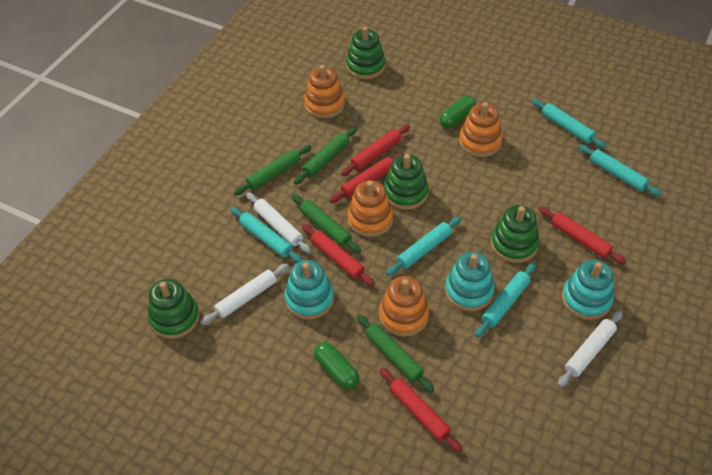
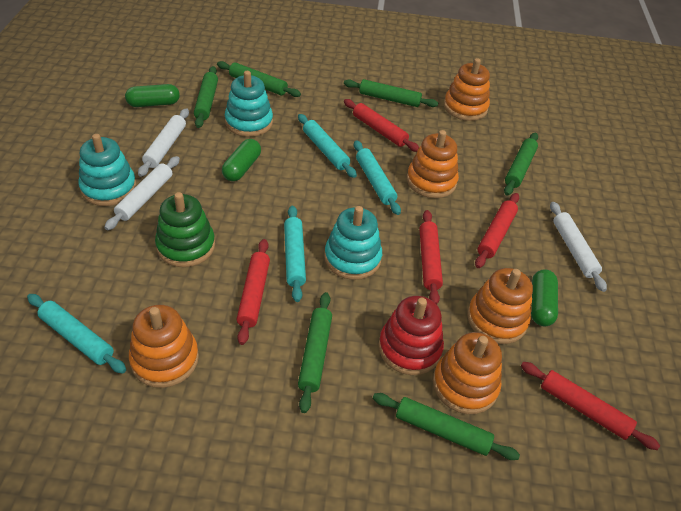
green capsule: [314,342,359,389] [439,96,476,128] = 2 -> [125,84,180,107] [222,139,261,181] [531,269,558,326] = 3
green rolling pin: [234,145,312,195] [292,194,361,253] [294,127,357,184] [357,315,434,393] = 4 -> [194,66,218,128] [217,61,301,97] [298,292,332,413] [344,79,438,107] [373,393,520,460] [504,133,538,196] = 6
green stacking toy: [148,279,200,339] [346,27,385,79] [384,154,428,210] [491,205,539,263] = 4 -> [155,192,215,267] = 1
orange stacking toy: [304,65,345,118] [347,180,393,237] [379,276,429,336] [459,102,503,157] = 4 -> [129,305,199,388] [407,130,459,198] [433,332,502,414] [444,58,490,121] [467,268,533,344] = 5
red stacking toy: none = 0 -> [378,296,444,375] = 1
turquoise rolling pin: [230,207,302,263] [386,216,461,276] [475,263,536,337] [532,99,607,149] [578,144,662,197] = 5 -> [27,294,126,373] [284,206,306,302] [298,114,357,178] [354,140,401,215] = 4

